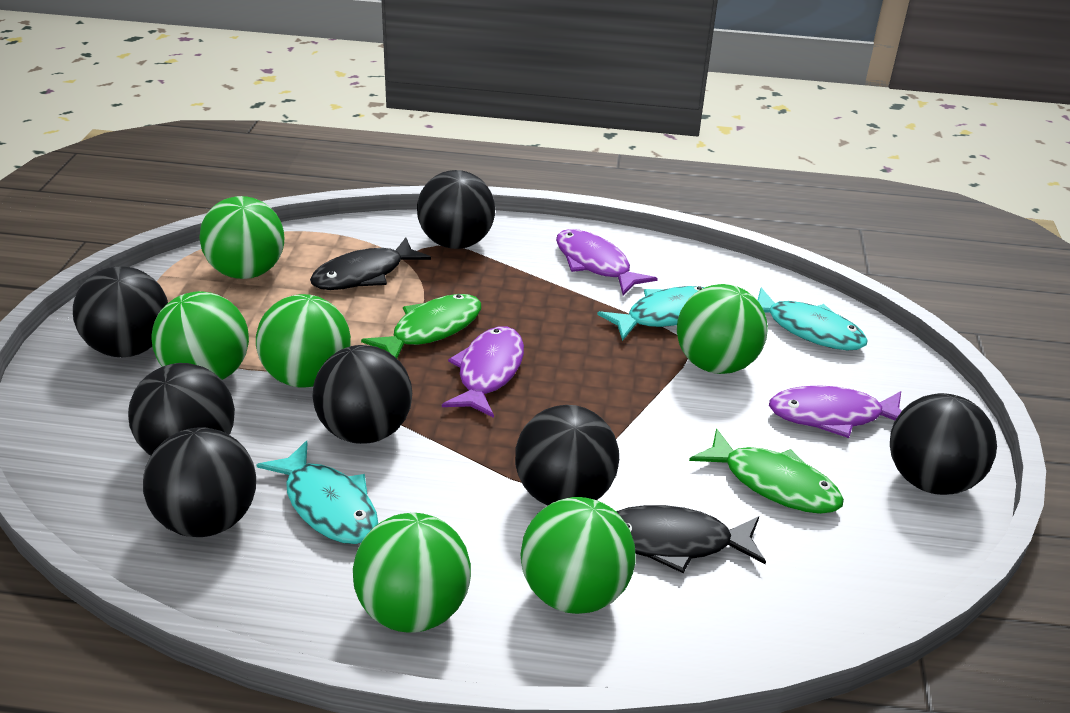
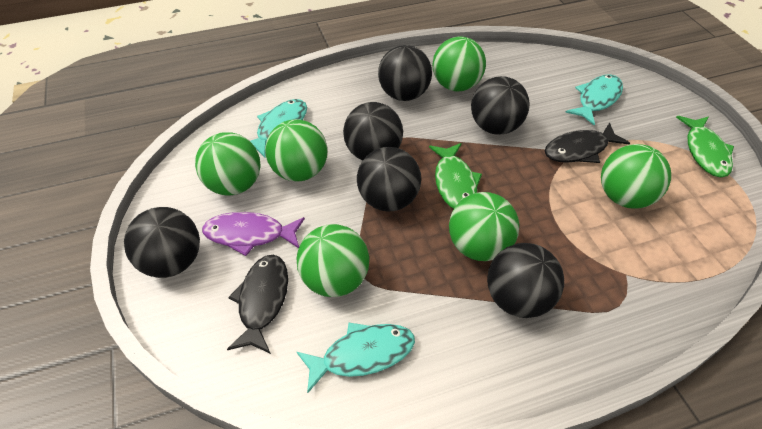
black ball: [73,266,168,357] [128,363,235,456] [143,427,256,537] [312,345,412,444] [417,170,495,249] [515,405,619,505] [890,393,997,495] = 7 -> [124,207,200,278] [343,102,403,161] [357,147,421,212] [378,45,432,101] [471,76,530,135] [487,243,564,318] = 6
purple fish: [442,327,524,418] [556,229,658,295] [769,386,902,438] = 3 -> [202,212,305,256] = 1

